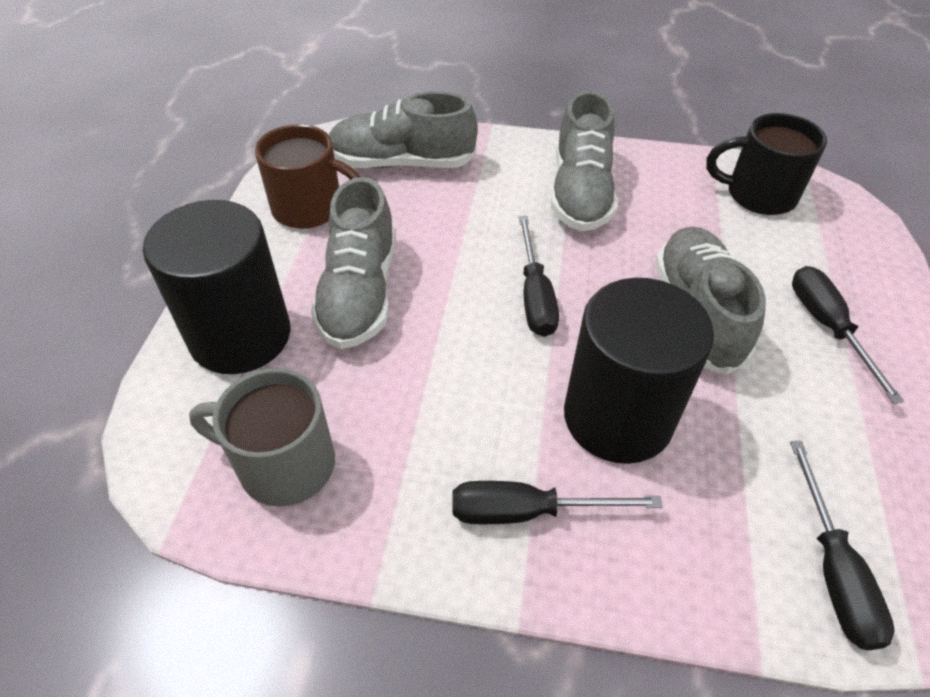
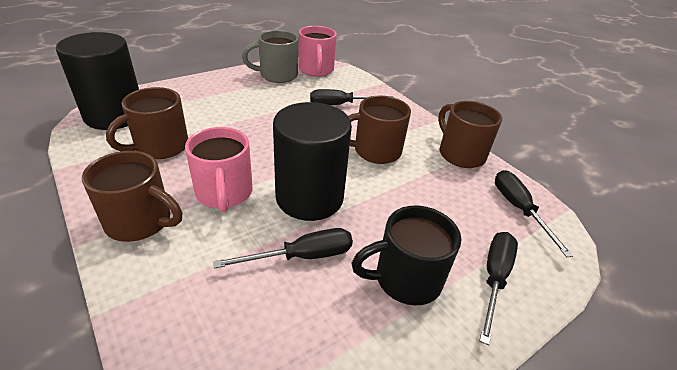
brown mug: [255,124,361,229] = 1 -> [82,151,182,242] [106,87,188,159] [348,96,411,164] [438,101,502,168] = 4
grey shoe: [311,177,396,349] [329,91,477,168] [551,91,617,231] [655,226,766,375] = 4 -> none = 0
pink mug: none = 0 -> [185,127,253,212] [298,26,337,77] = 2

